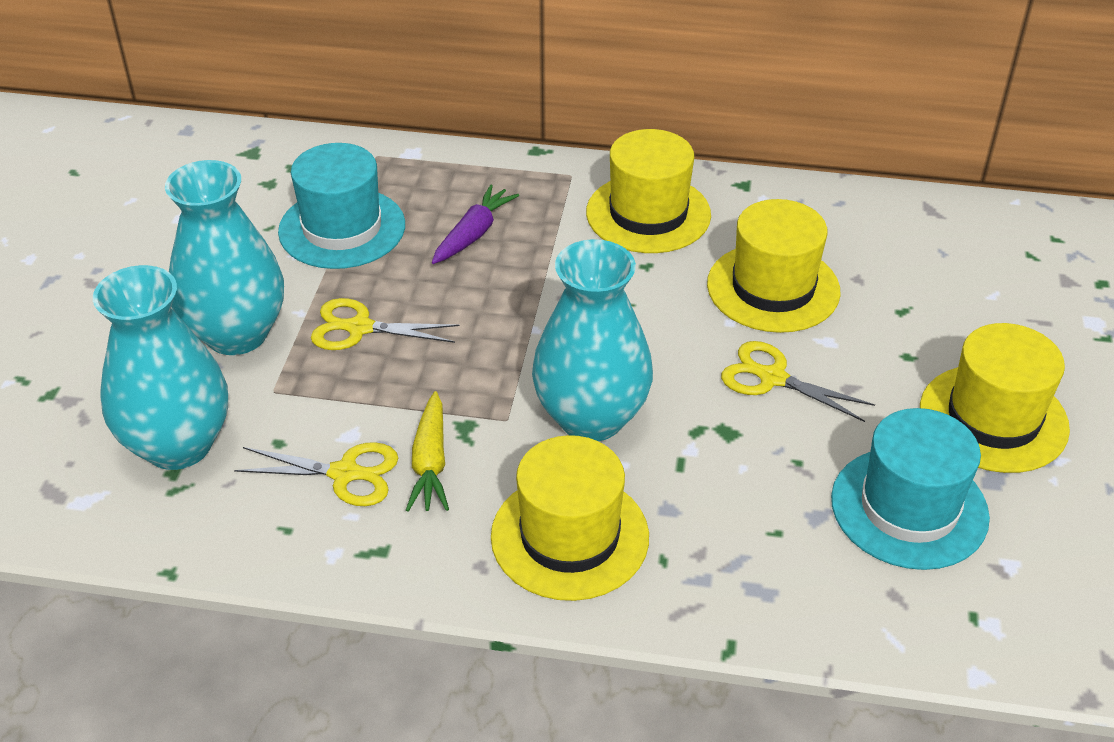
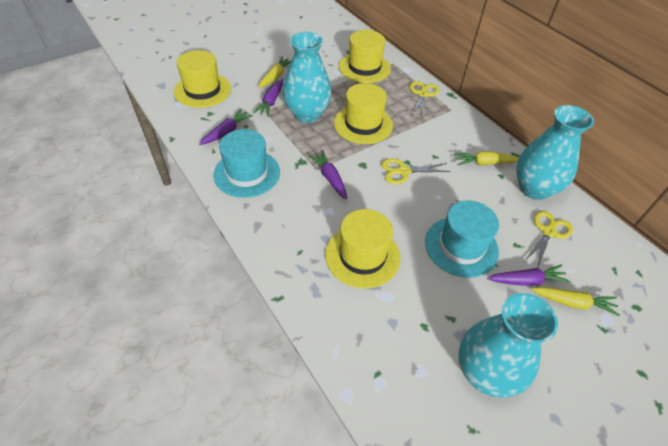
purple carrot: [432,185,519,264] = 1 -> [199,109,253,145] [253,79,283,116] [308,150,347,199] [487,265,570,286] = 4
yellow carrot: [406,391,449,512] = 1 -> [258,56,292,88] [454,151,519,165] [531,287,620,316] = 3

